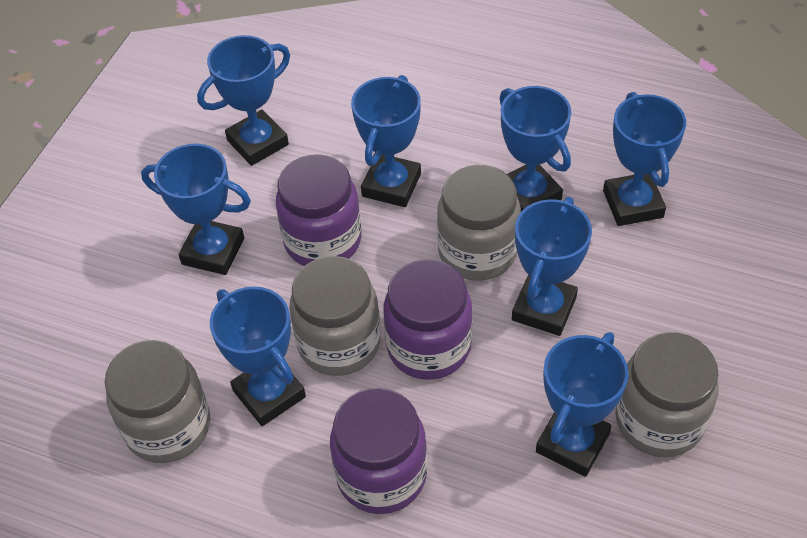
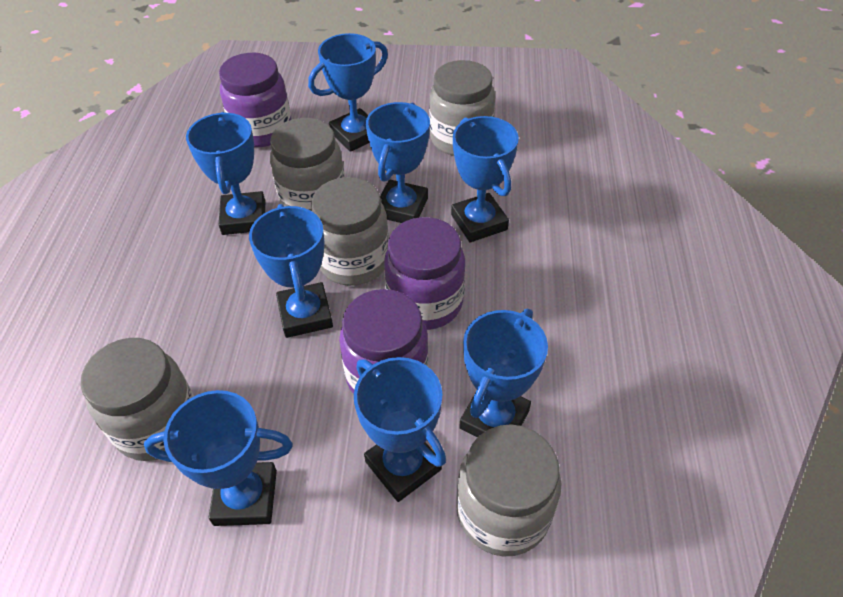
grey jar: [105,340,210,463] [289,256,381,376] [437,165,521,281] [615,332,718,457] = 4 -> [81,338,194,461] [270,118,345,211] [311,177,389,286] [429,60,495,156] [456,424,561,557] = 5

